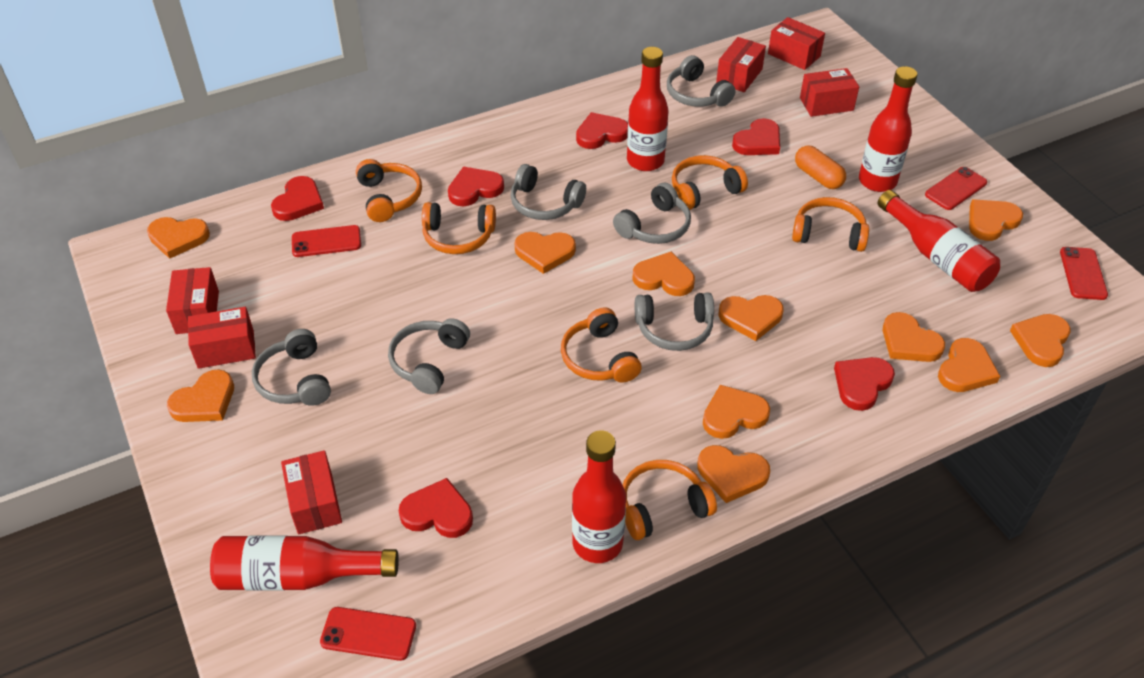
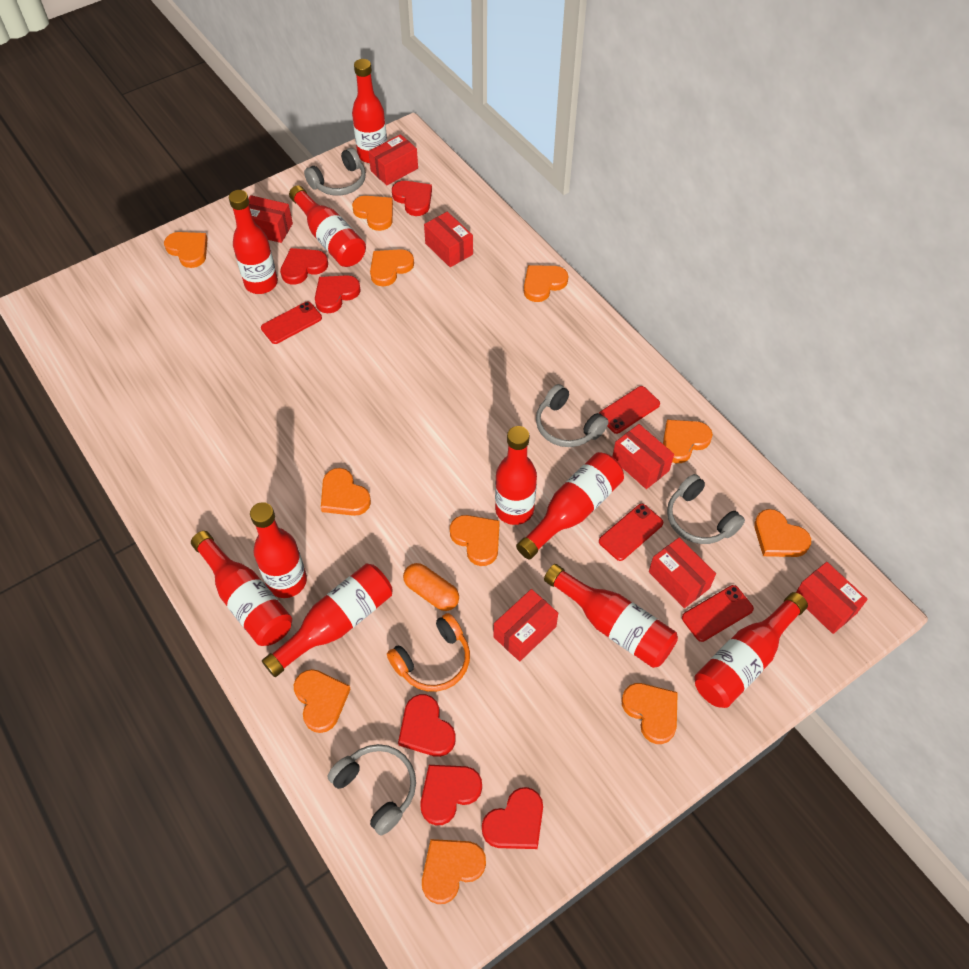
grey headphones: [252,329,331,406] [388,318,470,394] [510,164,586,220] [613,183,691,244] [635,292,714,351] [667,55,736,107] = 6 -> [304,148,366,196] [327,744,416,836] [536,384,609,447] [667,474,745,544] = 4
orange headphones: [356,159,422,222] [422,202,496,254] [561,307,642,383] [623,460,717,540] [672,155,748,210] [792,197,869,252] = 6 -> [387,613,470,692] = 1
red bottle: [210,535,399,591] [572,430,626,563] [627,47,669,171] [859,66,917,192] [878,190,1000,292] = 5 -> [191,531,292,646] [229,190,278,294] [250,502,307,598] [262,564,393,677] [289,185,366,267] [352,59,387,163] [495,426,537,525] [516,452,624,560] [544,564,678,668] [694,592,808,708] = 10
red box: [166,267,219,334] [188,307,256,369] [281,450,342,534] [716,37,766,92] [768,17,825,70] [800,68,859,117] = 6 -> [248,195,293,243] [368,134,418,185] [424,212,473,267] [493,589,558,661] [612,424,674,489] [649,537,716,608] [796,562,868,634] = 7

